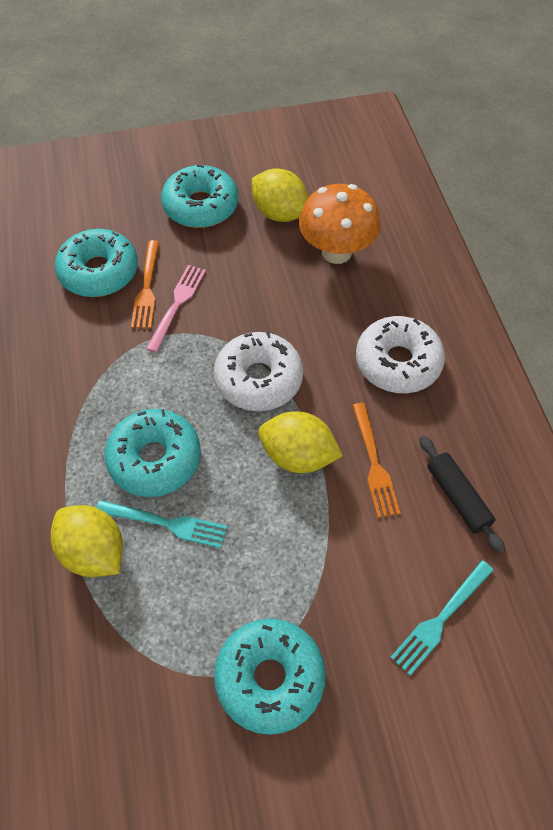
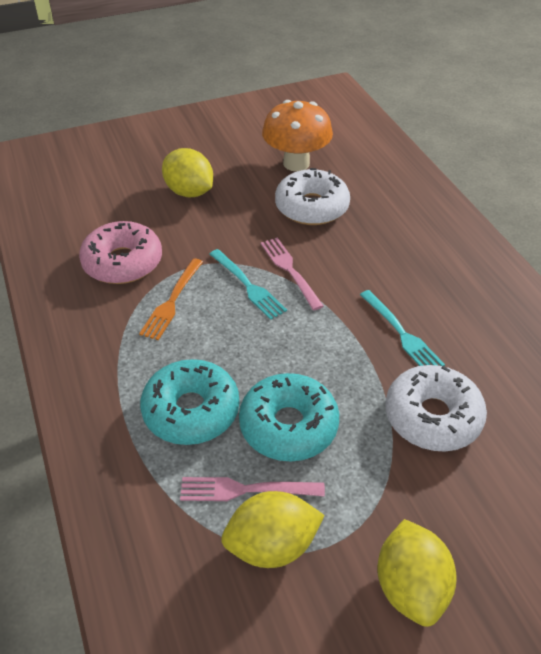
black rolling pin: [420,436,505,554] = 1 -> none = 0
orange fork: [131,240,159,329] [352,403,400,518] = 2 -> [139,258,203,340] = 1
pink donut: none = 0 -> [79,221,162,284] = 1
pink fork: [146,265,206,353] = 1 -> [180,477,325,501] [261,237,324,310] = 2
turquoise donut: [55,229,138,297] [105,409,201,497] [161,164,238,228] [214,618,326,735] = 4 -> [140,359,239,445] [239,373,339,461] = 2

